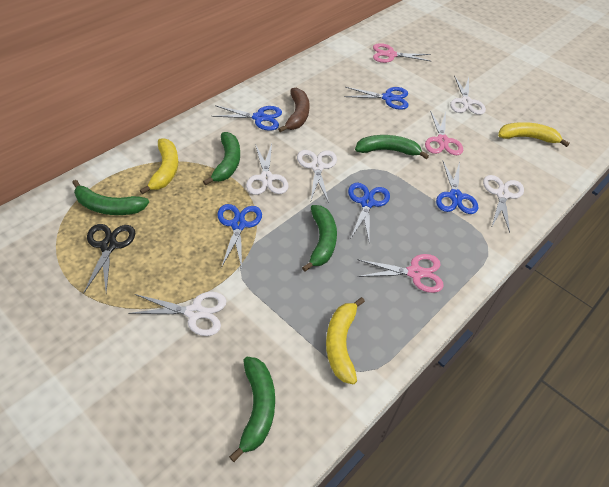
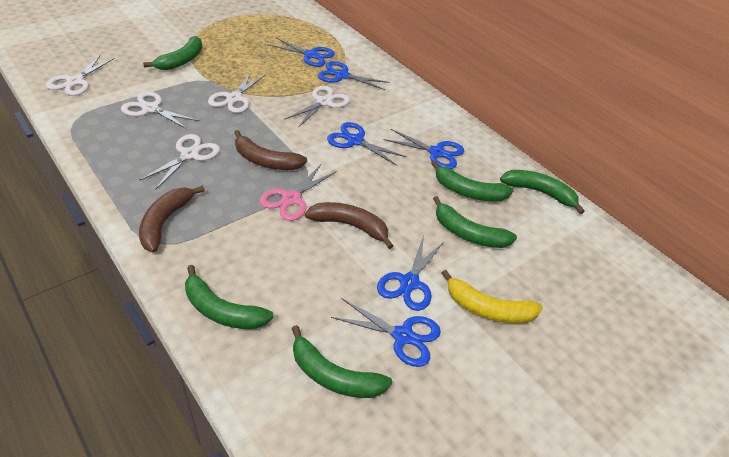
black scissors: [84,224,135,293] = 1 -> none = 0
blue scissors: [212,105,282,131] [217,204,262,268] [344,87,408,110] [348,183,390,240] [436,161,478,214] = 5 -> [267,37,335,67] [318,61,390,90] [327,122,407,166] [331,298,441,367] [377,236,444,311] [384,129,464,169] = 6
brown banana: [278,88,310,132] = 1 -> [139,185,205,252] [234,130,307,170] [305,202,393,249] = 3
green banana: [72,180,149,215] [203,132,240,185] [229,357,275,462] [302,205,337,272] [355,135,429,159] = 5 -> [143,36,202,70] [185,265,274,329] [291,325,392,398] [431,161,514,201] [433,196,517,248] [500,170,585,214] = 6
pink scissors: [357,254,444,293] [373,43,432,63] [425,110,463,155] = 3 -> [259,164,337,221] = 1
yellow banana: [140,138,178,195] [326,297,365,385] [498,122,570,147] = 3 -> [442,270,543,323] = 1

